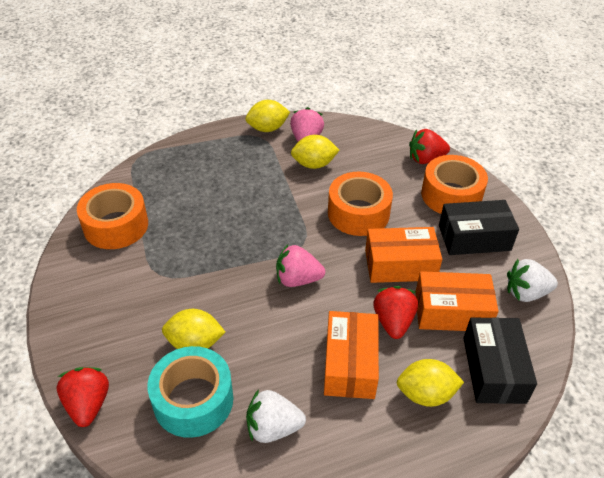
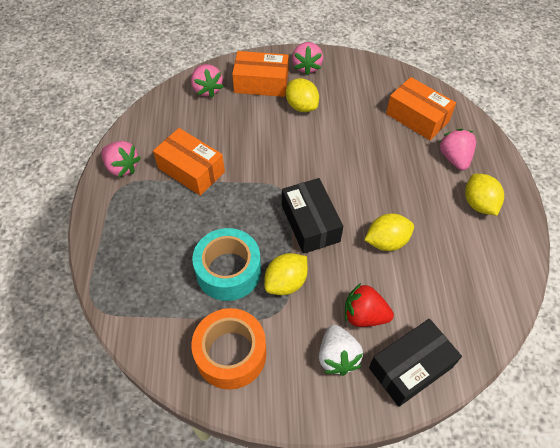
orange tape: [77,183,148,249] [328,172,393,236] [421,155,488,214] = 3 -> [191,308,266,390] = 1
pink strawberry: [276,244,325,287] [290,107,324,142] = 2 -> [101,141,141,177] [191,64,224,98] [292,42,323,75] [439,129,476,170] = 4
red strawberry: [57,367,109,427] [373,286,418,339] [409,129,450,164] = 3 -> [345,283,394,327] = 1
white strawberry: [246,389,306,443] [507,259,558,302] = 2 -> [319,325,363,376] = 1

